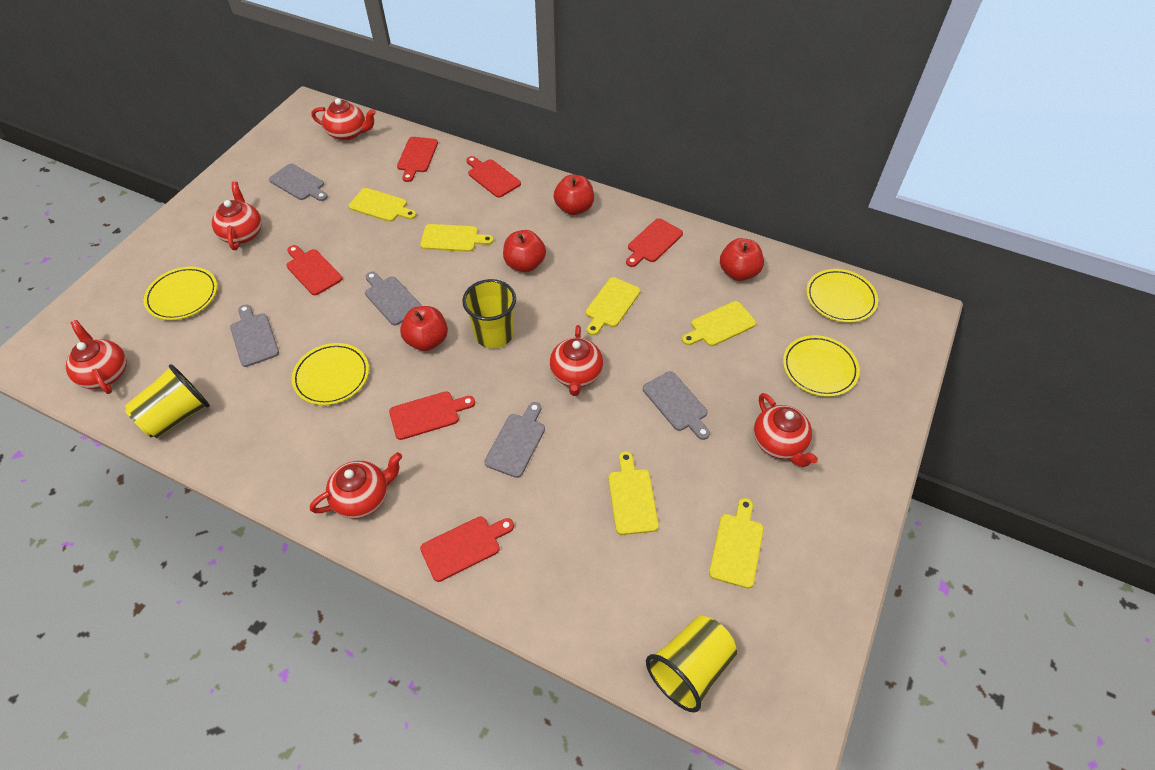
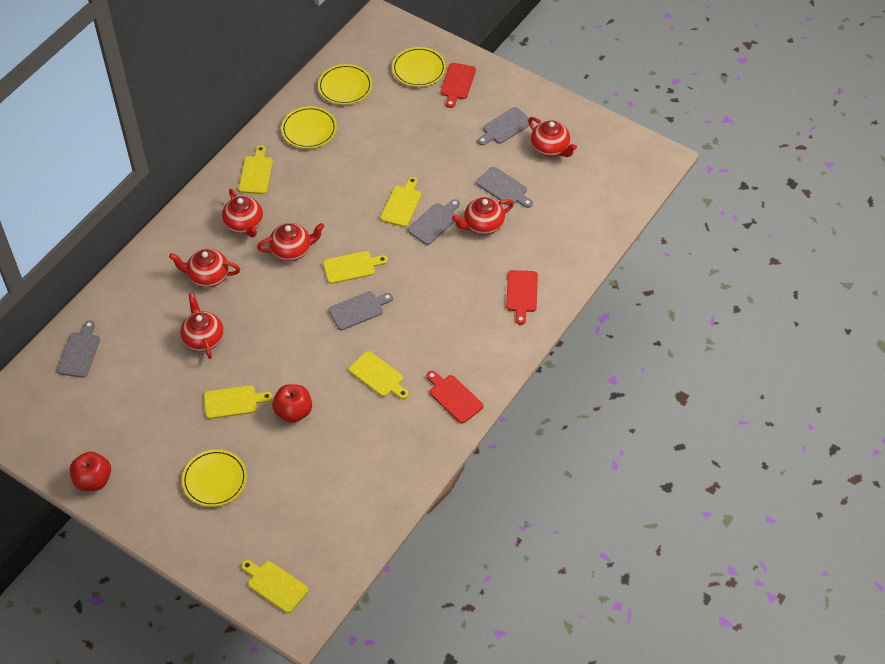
red apple: [400,306,448,351] [503,230,546,272] [554,175,594,215] [720,238,764,281] = 4 -> [69,452,111,491] [272,384,312,423] = 2
red cutting board: [286,245,342,295] [389,391,475,440] [397,137,438,182] [420,517,514,582] [466,156,521,198] [626,218,683,267] = 6 -> [427,371,483,423] [440,63,476,108] [506,270,538,325] = 3
yellow cup: [125,364,210,438] [462,279,516,348] [646,616,737,712] = 3 -> none = 0

